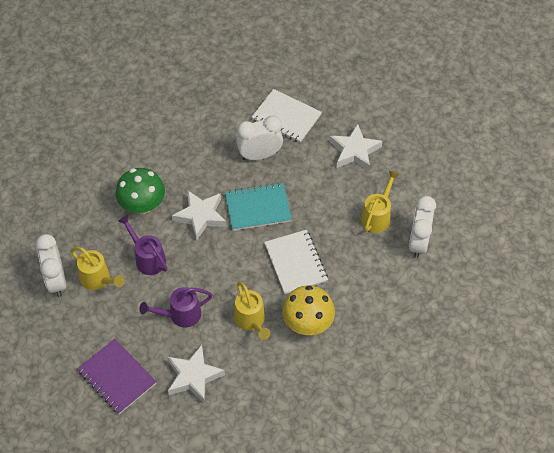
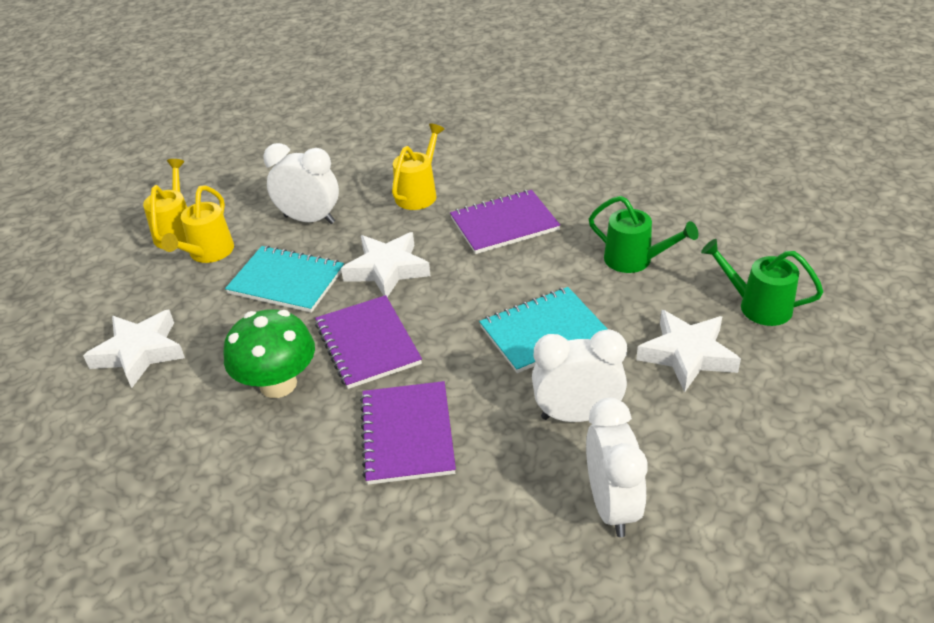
green watering can: none = 0 -> [589,196,698,273] [701,239,823,326] = 2
purple notebook: [77,339,156,414] = 1 -> [315,295,422,389] [360,381,456,485] [450,190,560,254] = 3
purple watering can: [118,215,167,275] [140,287,212,327] = 2 -> none = 0
turquoise notebook: [225,183,292,231] = 1 -> [225,246,344,313] [479,287,607,373] = 2
white notebook: [252,89,322,143] [264,230,328,294] = 2 -> none = 0
yellow mushroom: [282,285,335,335] = 1 -> none = 0

